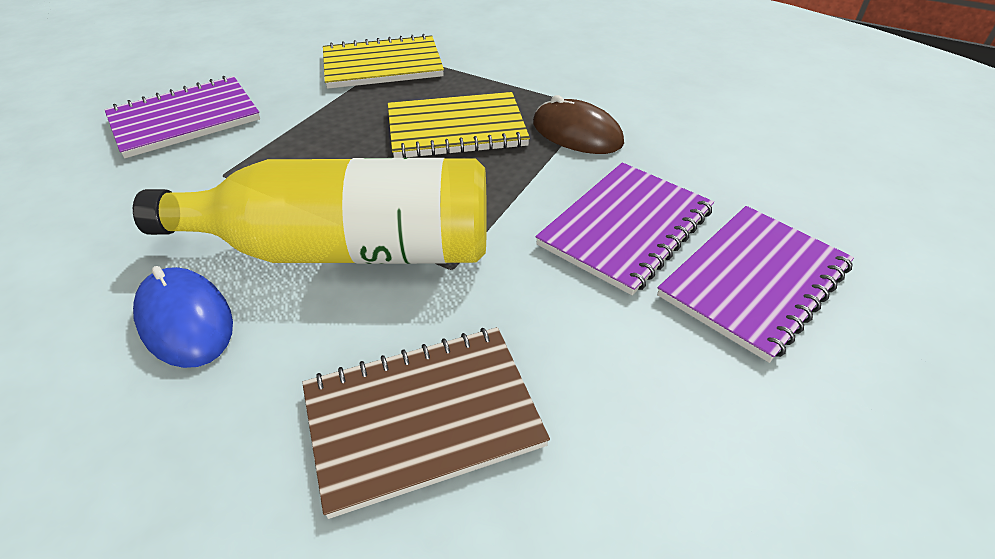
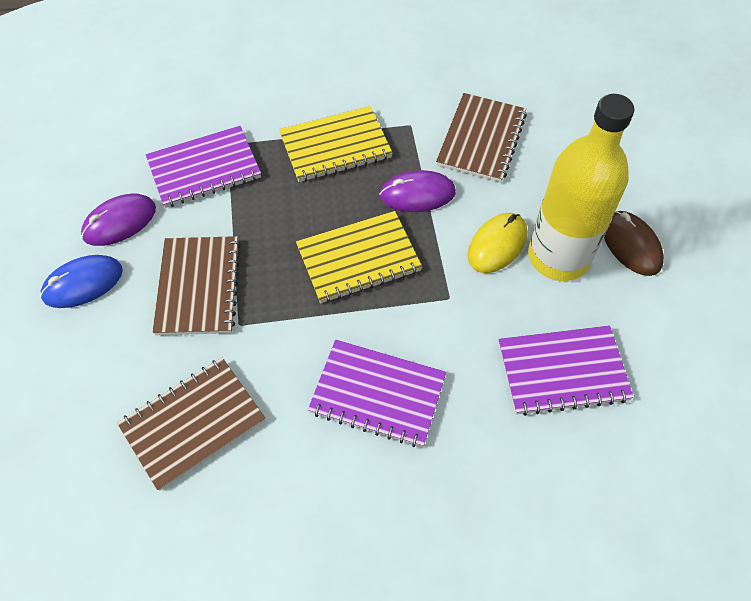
brown notebook: [302,327,550,519] = 1 -> [117,358,265,491] [152,236,241,335] [436,93,527,182] = 3
purple mouse: none = 0 -> [81,194,156,246] [379,170,456,212] = 2
yellow mouse: none = 0 -> [468,213,527,273] = 1

